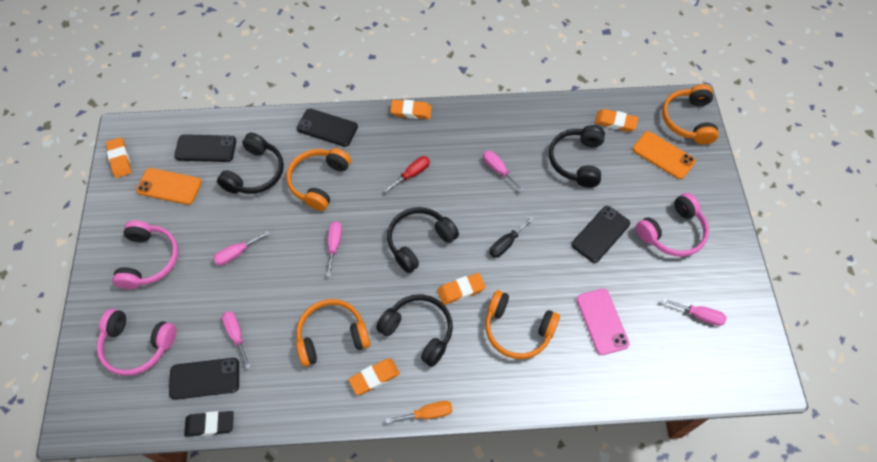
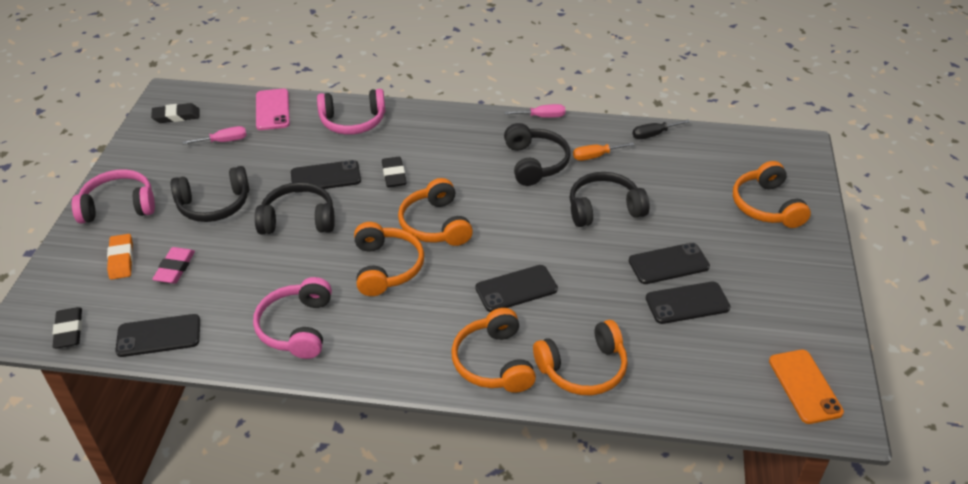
black eraser: [184,411,234,437] = 1 -> [52,307,82,348] [151,103,199,123] [382,157,407,187] = 3
black phone: [169,358,239,400] [174,134,236,162] [297,109,358,147] [572,206,630,263] = 4 -> [115,314,200,357] [291,160,361,193] [475,265,558,312] [629,243,710,284] [646,281,731,324] = 5
orange eraser: [106,137,131,178] [348,359,400,395] [390,100,432,119] [437,273,486,305] [595,109,638,132] = 5 -> [107,234,133,280] = 1
orange headphones: [286,148,351,211] [296,299,371,367] [485,290,560,359] [662,84,719,145] = 4 -> [354,222,424,296] [398,178,473,246] [451,308,536,393] [533,320,628,395] [733,161,811,228] = 5
orange phone: [136,168,202,205] [633,131,696,179] = 2 -> [769,350,844,424] = 1
pink eraser: none = 0 -> [152,247,195,284] = 1
pink screwdriver: [213,231,270,266] [222,311,251,369] [327,221,342,277] [483,151,525,192] [662,298,726,326] = 5 -> [183,126,247,145] [505,104,565,118] = 2
red screwdriver: [384,156,430,193] = 1 -> none = 0

